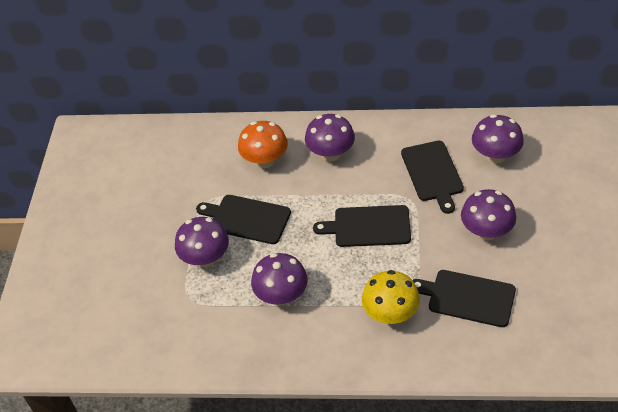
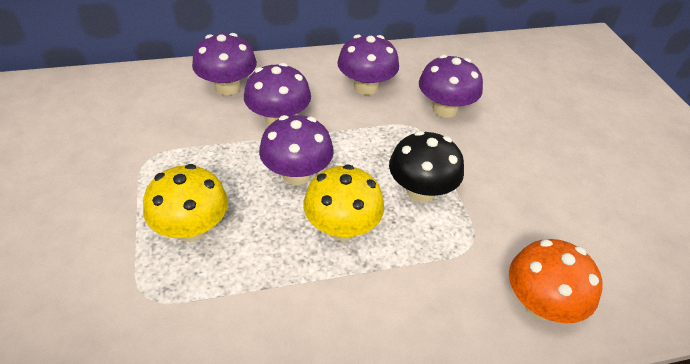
black cutting board: [196,195,291,244] [313,205,411,247] [401,141,464,214] [413,270,516,327] = 4 -> none = 0
black mushroom: none = 0 -> [389,131,464,202] = 1
yellow mushroom: [362,270,420,324] = 1 -> [143,164,228,242] [303,164,384,241] = 2

